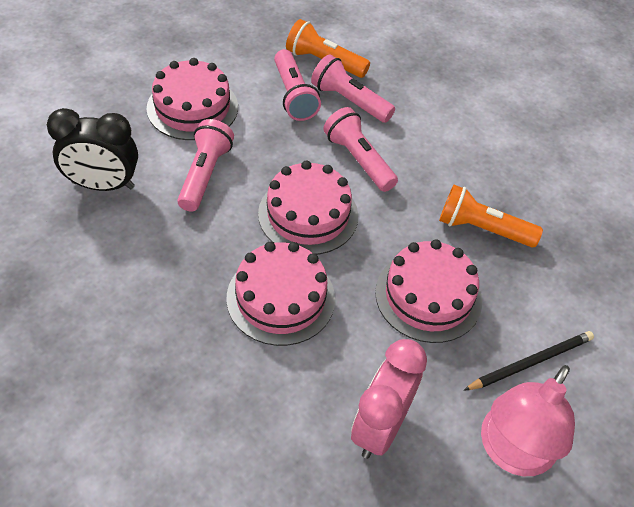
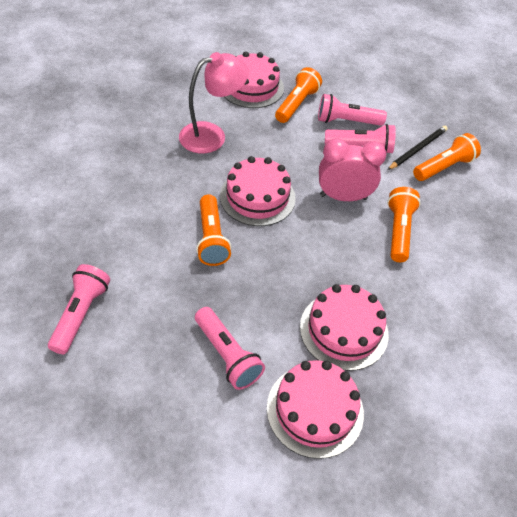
black clock: [47,108,138,191] = 1 -> none = 0
orange flashlight: [286,19,370,78] [439,185,543,247] = 2 -> [196,194,232,266] [275,67,322,123] [387,187,421,262] [413,133,481,181] = 4

